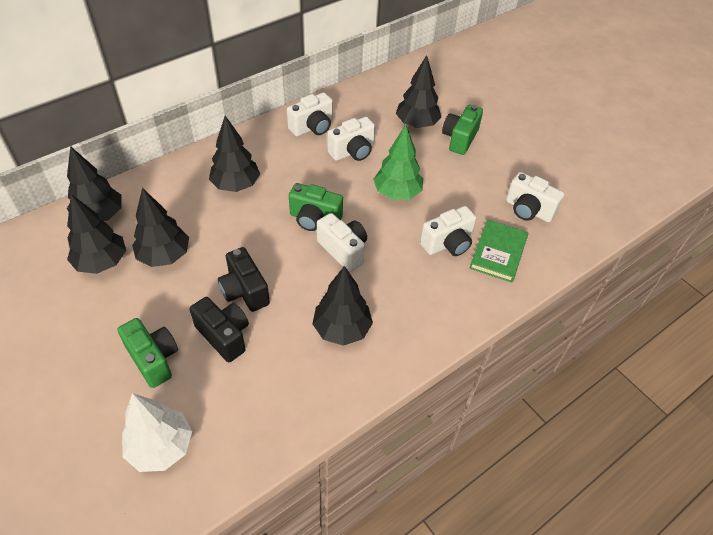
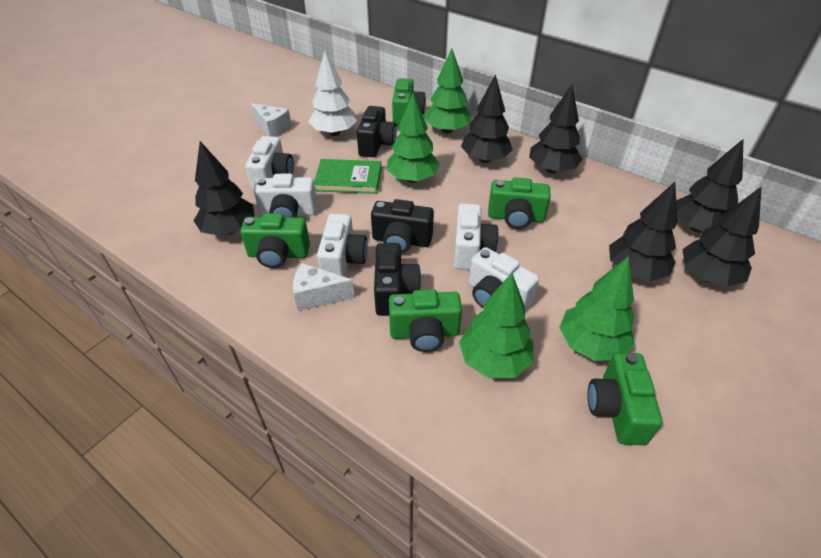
black camera: [190,297,249,362] [218,247,270,312] = 2 -> [357,106,397,157] [371,199,434,253] [374,243,421,316] = 3
green camera: [117,318,178,388] [289,183,343,231] [442,104,483,155] = 3 -> [240,213,310,268] [389,289,462,352] [392,78,426,125] [488,177,551,229] [587,352,663,445] = 5
green tree: [373,125,423,200] = 1 -> [387,93,440,183] [424,49,472,134] [459,273,533,378] [559,256,635,361] = 4
white cheese: none = 0 -> [251,103,292,137] [293,263,355,311] = 2

